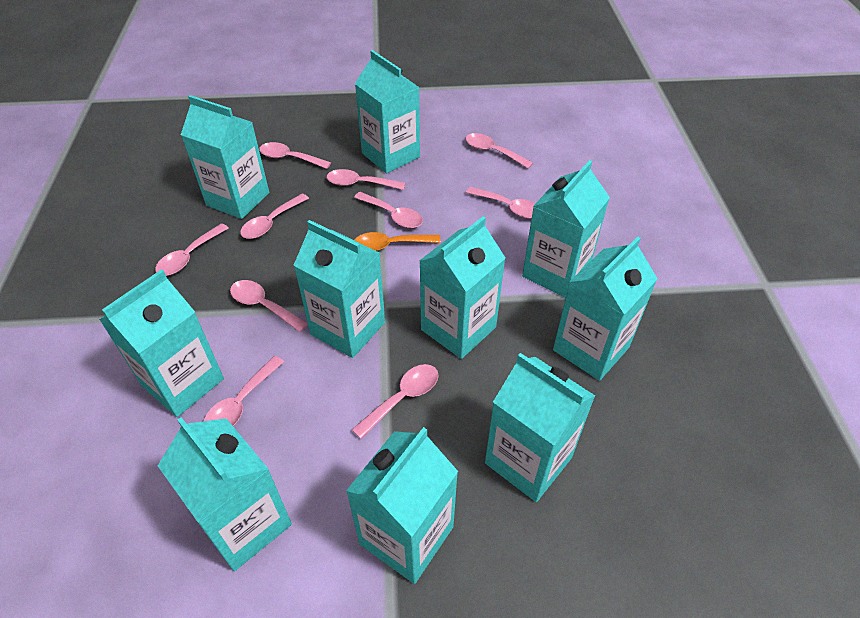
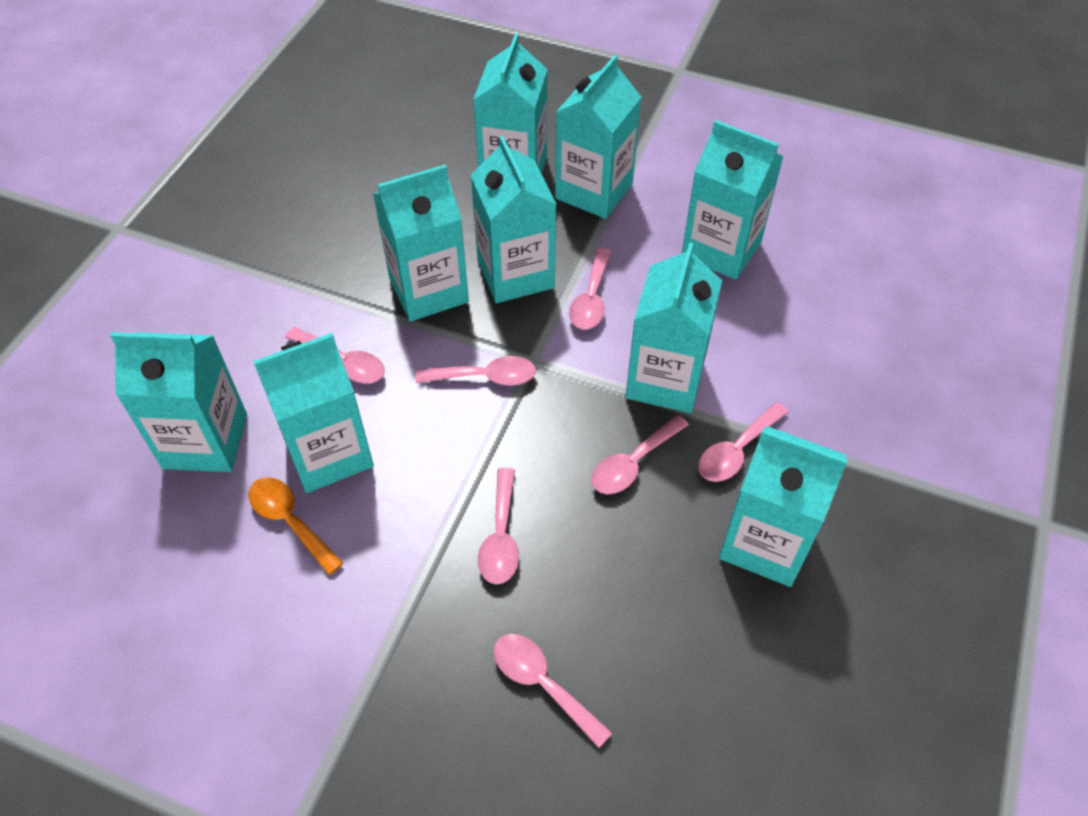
pink spoon: [155,223,229,276] [204,356,284,426] [230,280,308,332] [240,194,309,239] [259,142,331,169] [327,169,405,190] [352,364,439,439] [354,192,423,228] [466,133,533,169] [466,186,536,219] = 10 -> [285,327,385,384] [416,356,536,386] [478,468,519,585] [494,634,612,748] [569,248,611,330] [591,415,689,494] [698,402,789,482] = 7
turquoise carton: [99,269,224,417] [158,417,292,571] [181,95,269,219] [293,220,385,358] [346,427,458,584] [355,50,420,173] [419,216,505,359] [485,353,595,502] [522,160,610,298] [553,236,658,381] = 10 -> [110,332,247,472] [253,333,374,493] [373,165,469,322] [471,136,557,303] [473,33,548,174] [555,55,641,219] [625,242,722,413] [682,120,784,280] [719,426,848,587] = 9

